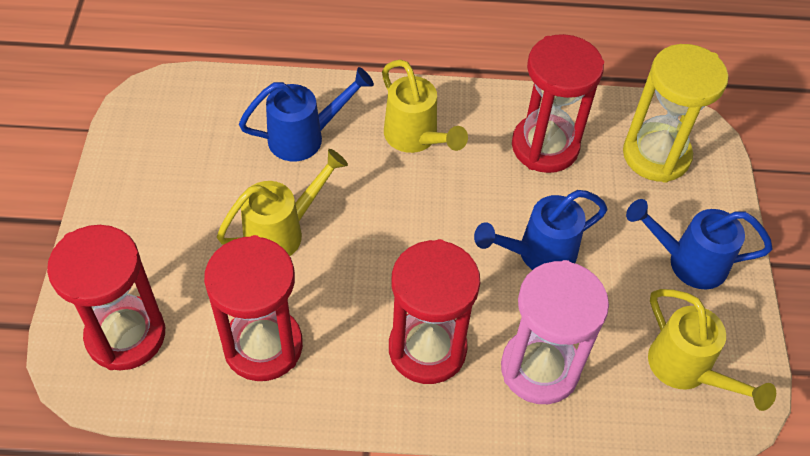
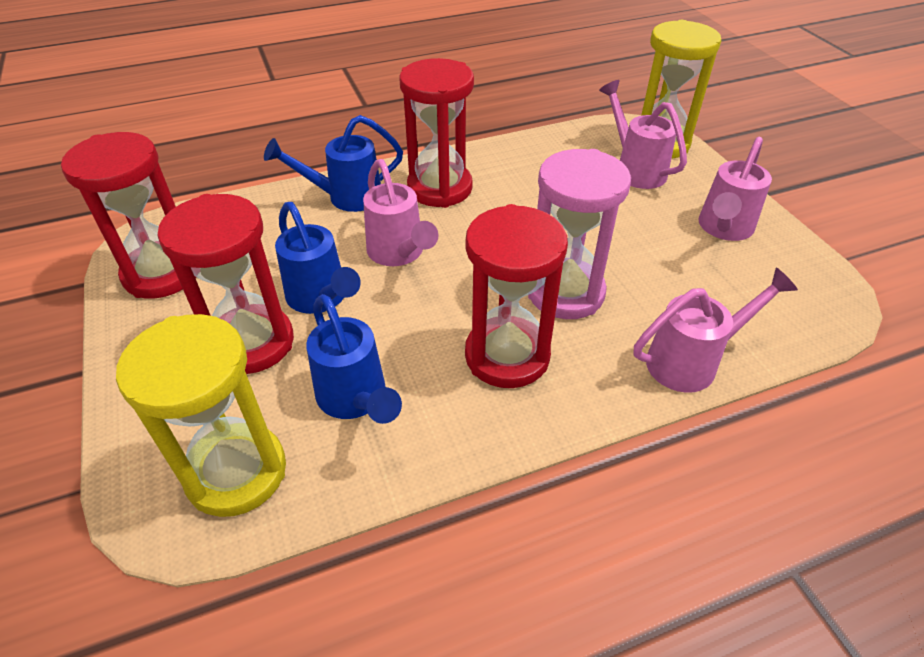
pink watering can: none = 0 -> [363,159,438,266] [599,80,687,189] [634,268,798,393] [699,137,772,241] = 4
yellow hourglass: [623,44,728,183] = 1 -> [116,314,286,517] [641,20,721,159] = 2
yellow watering can: [217,149,348,256] [382,60,468,153] [648,289,776,411] = 3 -> none = 0

